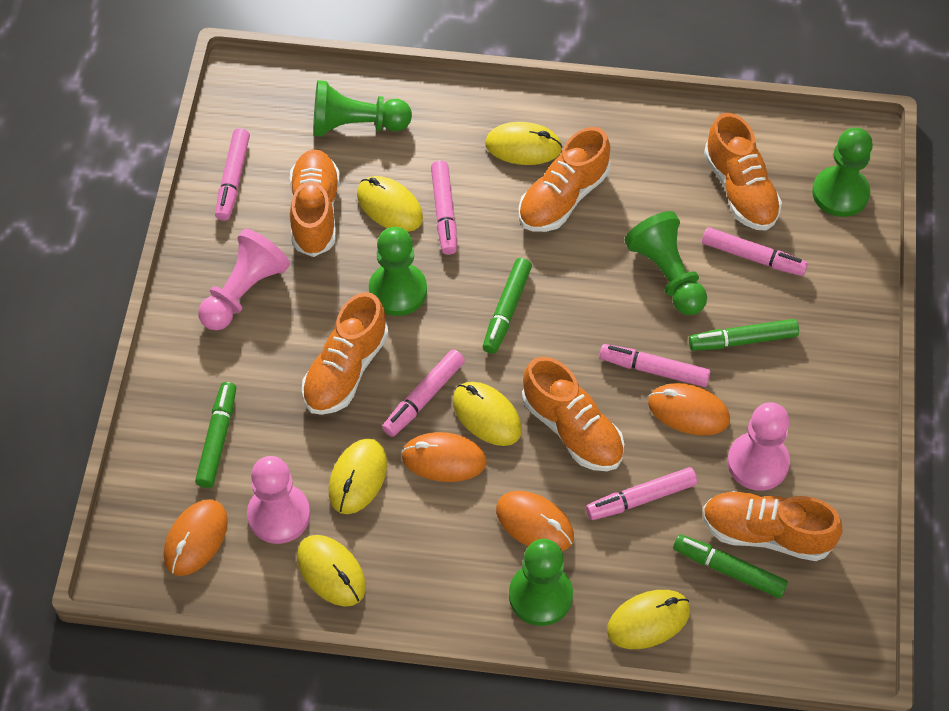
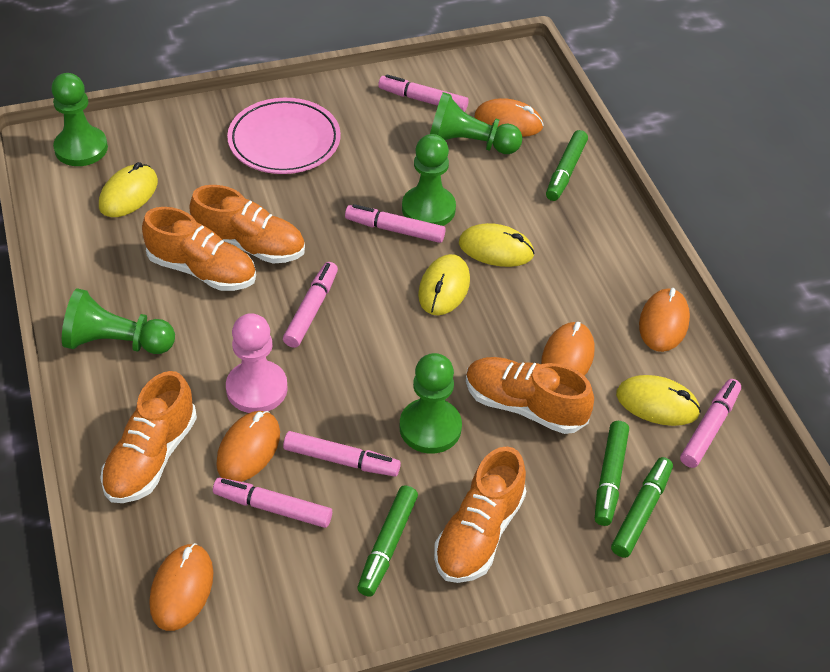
orange mouse: [164,499,228,576] [401,432,487,482] [496,491,574,551] [648,383,730,435] = 4 -> [149,543,213,631] [216,411,280,482] [475,98,544,137] [541,322,595,376] [639,288,690,352] = 5
orange shoe: [290,149,340,257] [302,292,388,415] [519,127,610,232] [522,357,624,471] [702,491,842,561] [704,113,782,231] = 6 -> [100,371,197,503] [142,207,256,291] [189,185,305,263] [434,446,526,583] [466,357,594,434] = 5
pink pawn: [198,229,290,330] [247,456,310,544] [727,402,790,491] = 3 -> [226,313,288,413] = 1
pink plate: none = 0 -> [227,98,341,174] = 1
yellow mouse: [297,535,366,607] [329,438,387,514] [357,176,423,232] [453,382,522,446] [485,122,563,165] [607,590,690,649] = 6 -> [99,162,158,217] [418,254,470,315] [459,223,535,267] [616,375,701,426] = 4

